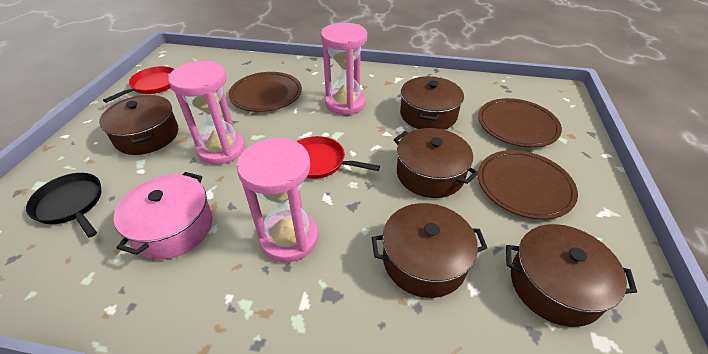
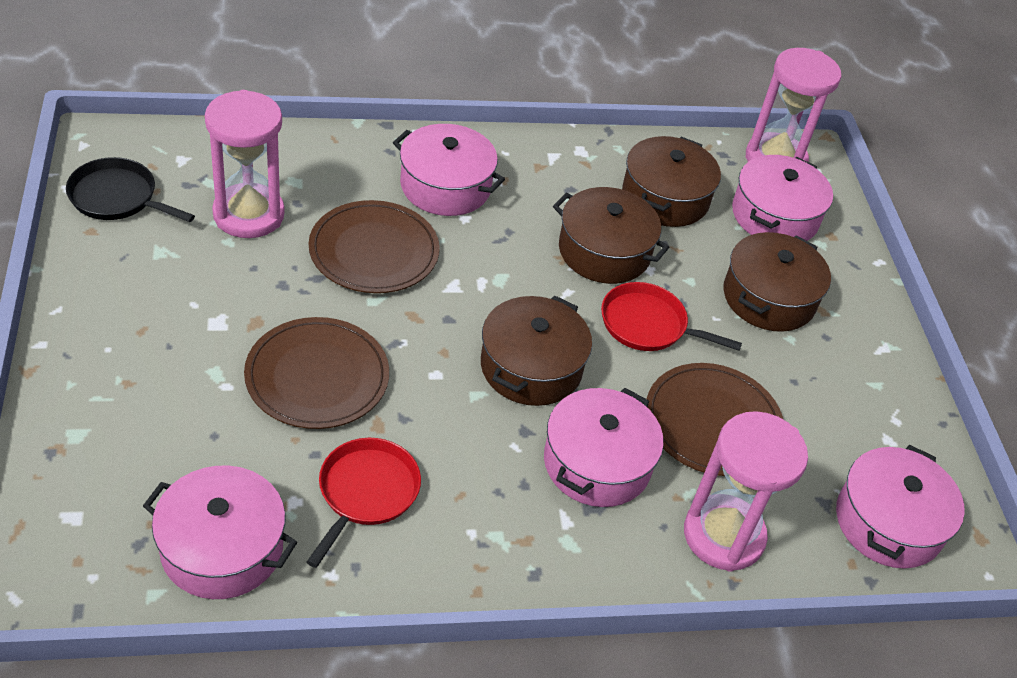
brown pot: [99,95,178,155] [371,203,487,298] [394,128,478,198] [400,76,464,130] [506,224,637,327] = 5 -> [481,296,592,406] [553,187,669,284] [622,136,721,227] [723,232,831,332] = 4
pink pot: [114,172,213,260] = 1 -> [143,466,297,599] [393,124,505,216] [544,388,664,507] [732,155,833,241] [836,445,965,569] = 5

